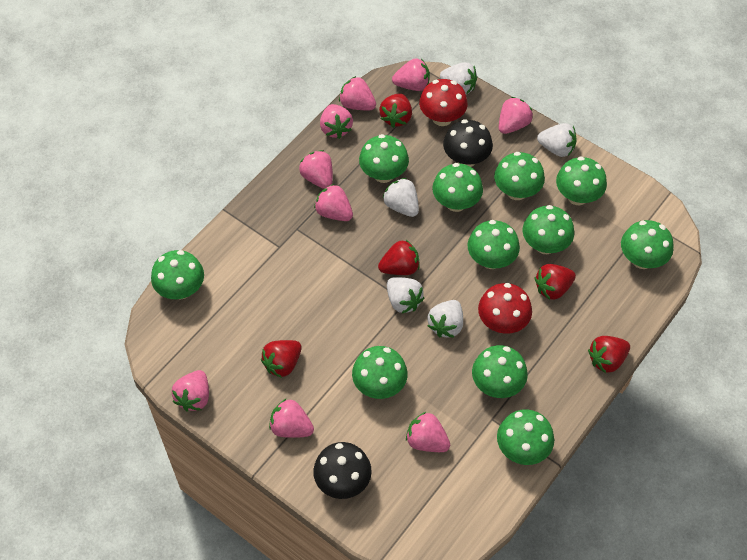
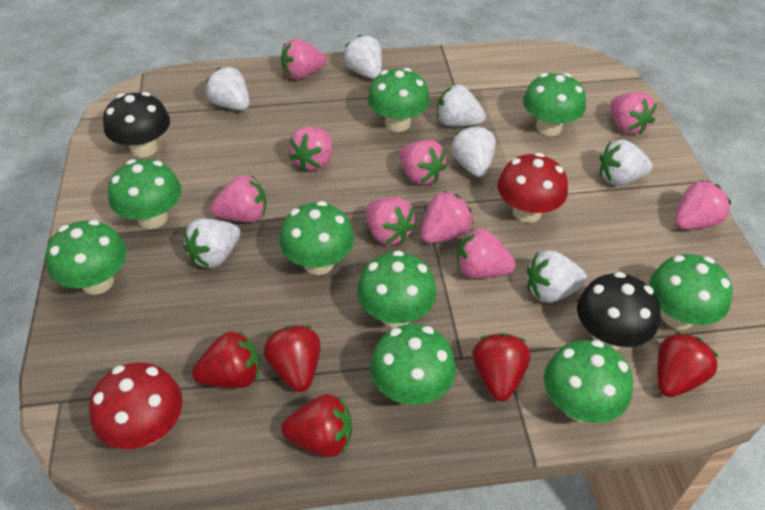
green mushroom: [151,250,204,299] [352,346,408,399] [359,134,409,183] [432,163,483,212] [467,220,520,269] [472,345,528,398] [494,152,545,200] [497,409,554,465] [523,205,574,254] [556,156,607,205] [621,220,673,269] = 11 -> [46,220,127,295] [108,159,181,229] [279,201,354,275] [357,250,436,328] [368,68,430,132] [370,324,456,405] [523,73,586,136] [544,340,633,423] [649,254,733,330] = 9
white strawberry: [382,178,419,217] [387,277,424,313] [428,300,463,338] [440,62,477,95] [537,123,577,157] = 5 -> [184,219,240,268] [206,67,250,110] [344,35,382,79] [437,85,486,126] [451,125,496,177] [527,250,587,303] [600,139,653,185] = 7

